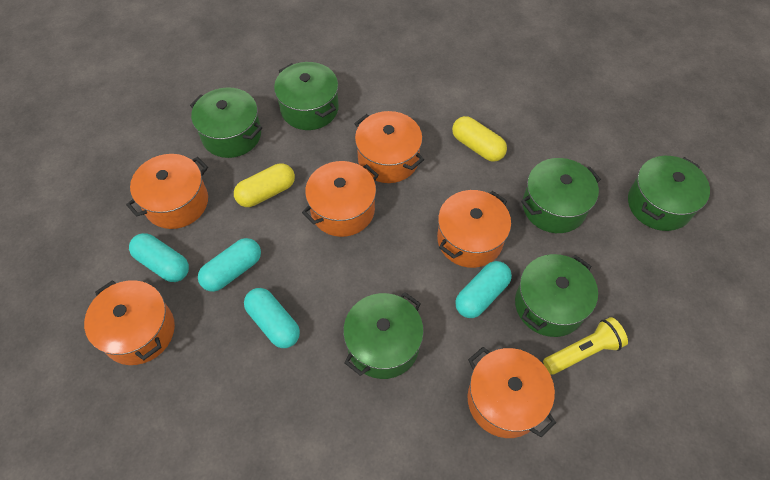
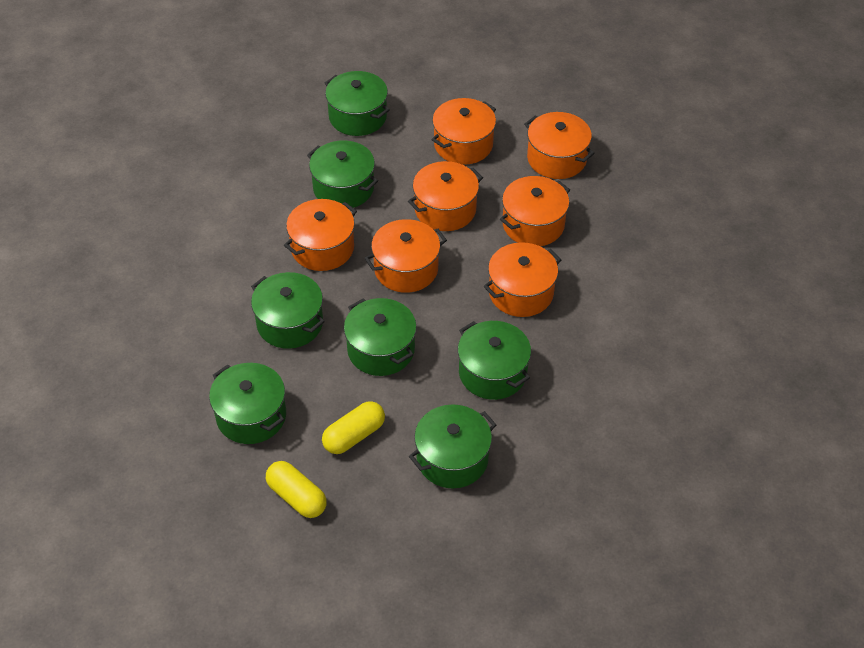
green pot: [190,87,262,158] [274,62,339,130] [343,292,424,379] [515,254,598,337] [521,158,601,233] [628,156,710,231] = 6 -> [209,363,286,444] [251,272,325,349] [307,140,378,208] [325,71,390,136] [344,298,416,376] [409,404,496,488] [458,321,531,400] = 7
orange pot: [84,280,175,365] [126,154,208,229] [302,161,379,237] [354,111,424,183] [437,190,511,268] [467,347,556,438] = 6 -> [284,199,357,271] [365,219,447,293] [408,161,483,231] [432,98,496,165] [484,242,561,317] [500,176,570,246] [524,112,595,179] = 7
turquoise capsule: [129,233,189,282] [198,238,261,292] [244,288,300,348] [455,261,512,318] = 4 -> none = 0
yellow flashlight: [543,317,628,375] = 1 -> none = 0

